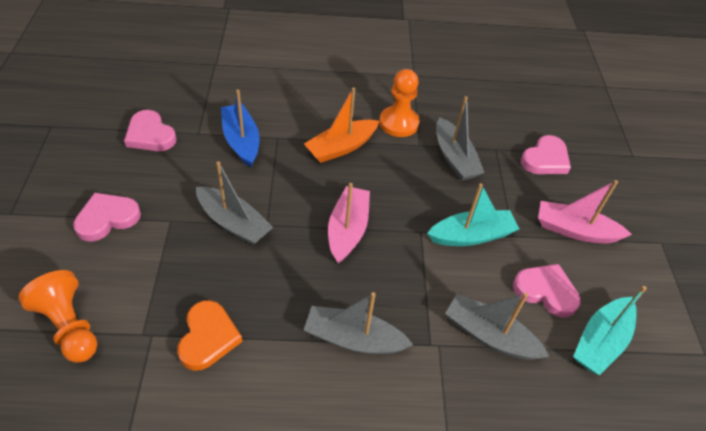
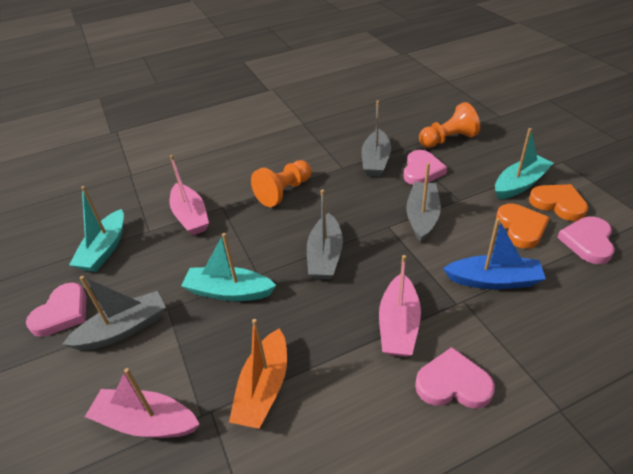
orange heart: [177,300,243,371] = 1 -> [496,204,550,249] [529,184,588,221] = 2
pink boat: [328,183,370,263] [538,180,632,243] = 2 -> [85,368,200,438] [170,155,209,235] [379,255,421,357] = 3
turquoise boat: [427,183,519,246] [573,286,647,375] = 2 -> [69,186,124,272] [181,233,276,301] [495,128,554,199] = 3

